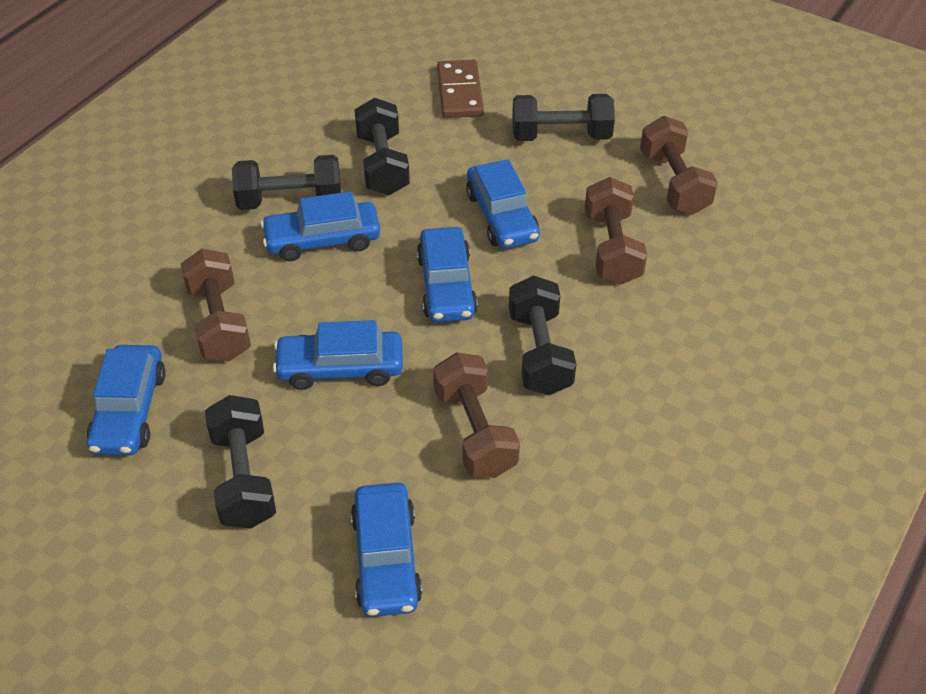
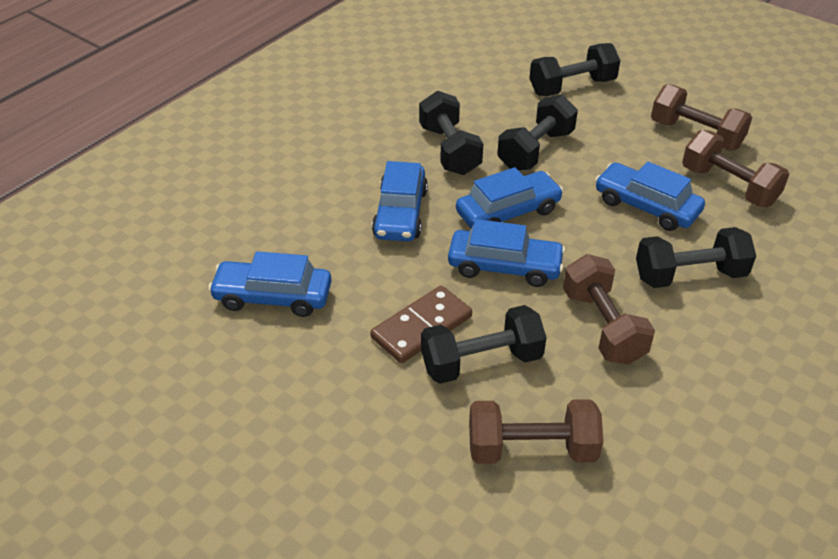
blue car: [87,345,166,456] [260,191,380,261] [273,320,403,390] [351,483,422,617] [417,227,478,322] [466,159,540,249] = 6 -> [208,251,331,317] [372,161,428,241] [448,219,565,287] [456,167,564,228] [595,162,705,231] = 5

